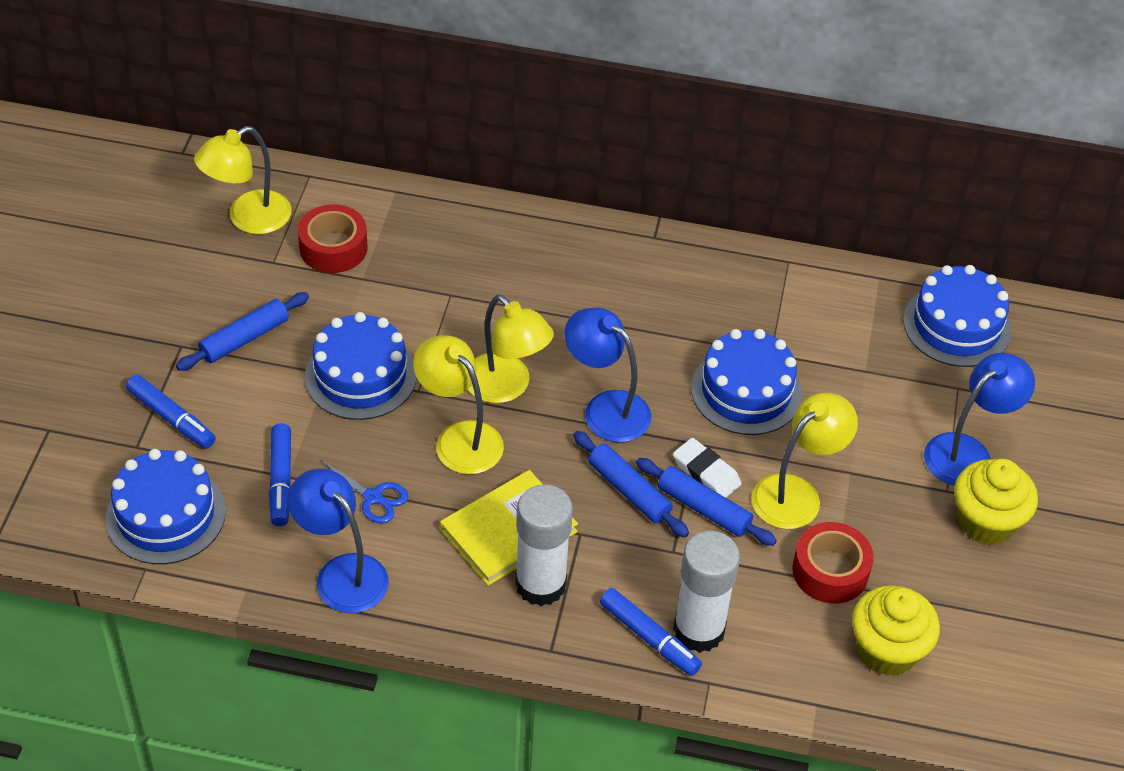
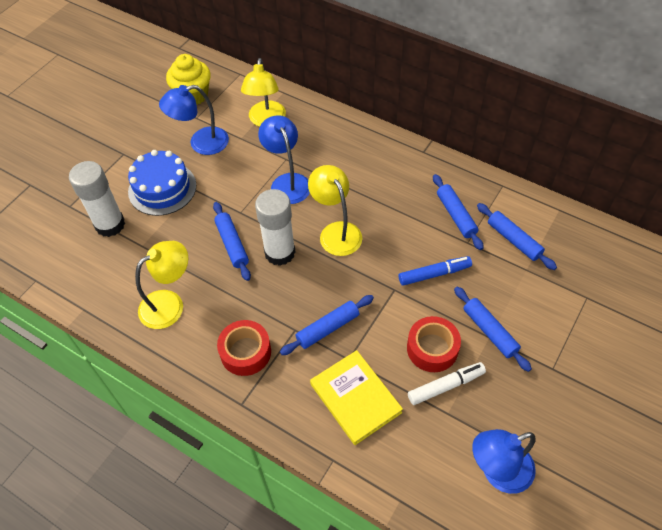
blue cake: [106,449,226,564] [305,312,416,420] [691,329,802,435] [903,265,1011,367] = 4 -> [128,150,196,216] = 1
blue marker: [126,375,216,449] [269,423,291,526] [600,588,702,676] = 3 -> [399,256,472,286] = 1
blue rolling pin: [176,292,309,371] [573,431,689,538] [636,458,777,546] = 3 -> [213,202,251,281] [280,295,374,355] [433,174,483,250] [454,287,532,372] [477,203,557,270] = 5
blue scissors: [321,460,409,524] = 1 -> none = 0
white eraser: [673,438,742,498] = 1 -> none = 0
white marker: none = 0 -> [408,362,486,405] = 1
yellow cupcake: [852,585,940,676] [954,458,1038,545] = 2 -> [166,54,211,105] = 1
yellow lamp: [194,126,291,234] [413,336,504,474] [468,295,554,403] [751,393,858,529] = 4 -> [135,241,188,329] [241,58,286,127] [308,165,362,256] = 3

